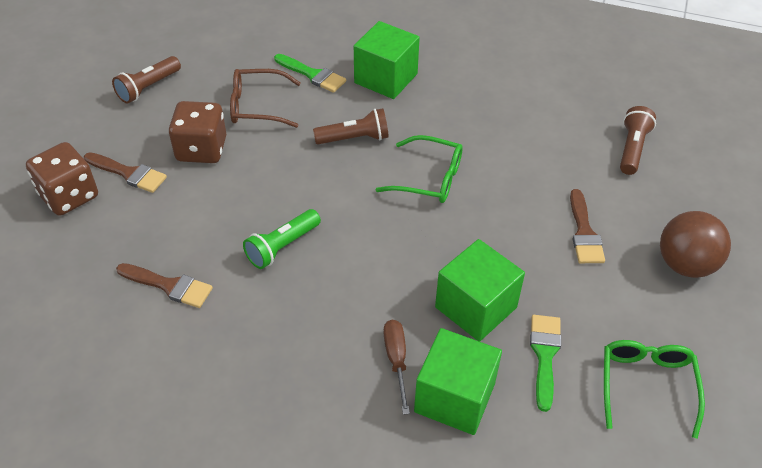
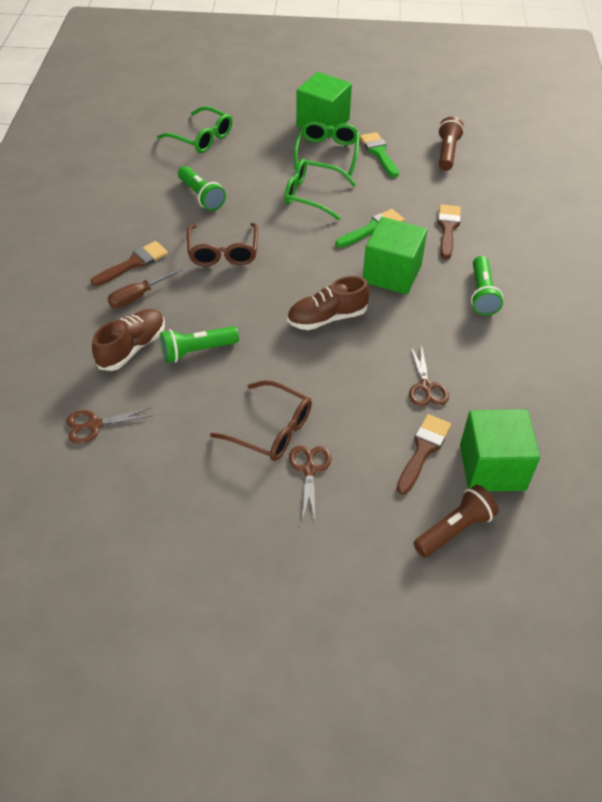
brown ball: [660,211,731,278] = 1 -> none = 0
brown dice: [26,142,98,216] [169,101,226,163] = 2 -> none = 0
brown flashlight: [112,56,181,104] [313,108,389,144] [620,106,656,175] = 3 -> [413,485,499,558] [438,117,464,171] = 2
brown glasses: [230,69,301,128] = 1 -> [187,223,258,266] [210,380,312,461] = 2
brown scissors: none = 0 -> [66,407,154,444] [289,446,331,521] [409,344,449,407] = 3
brown shoe: none = 0 -> [92,309,165,371] [287,276,370,330] = 2
green flashlight: [243,209,321,269] = 1 -> [160,326,239,363] [178,166,226,211] [471,256,503,316] = 3
green glasses: [376,135,463,203] [604,340,705,439] = 2 -> [157,106,232,153] [284,159,357,220] [294,121,360,176] = 3

